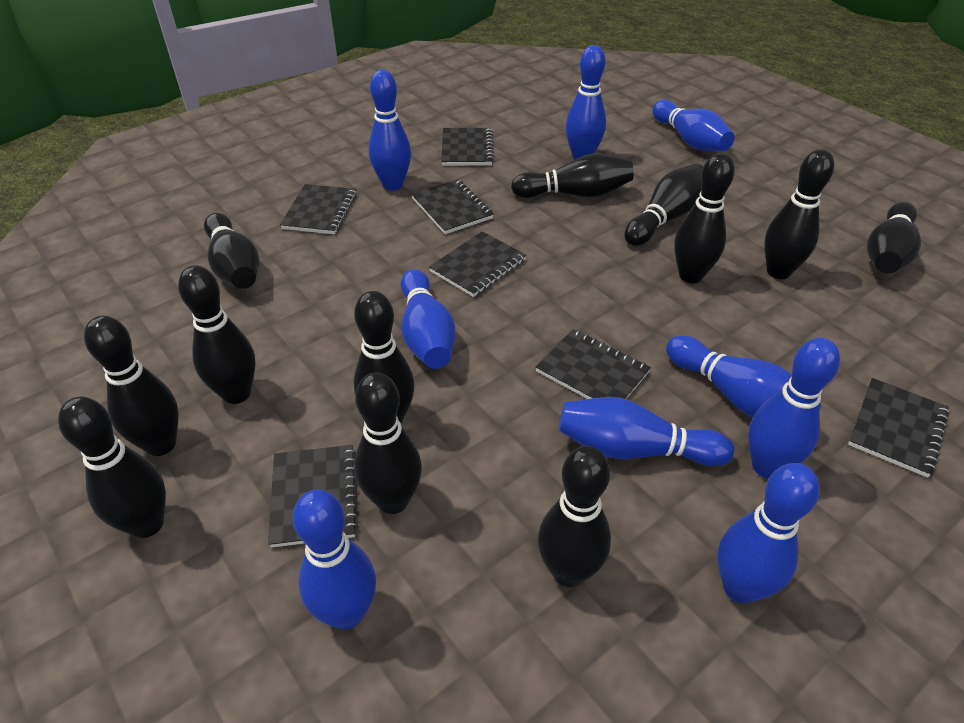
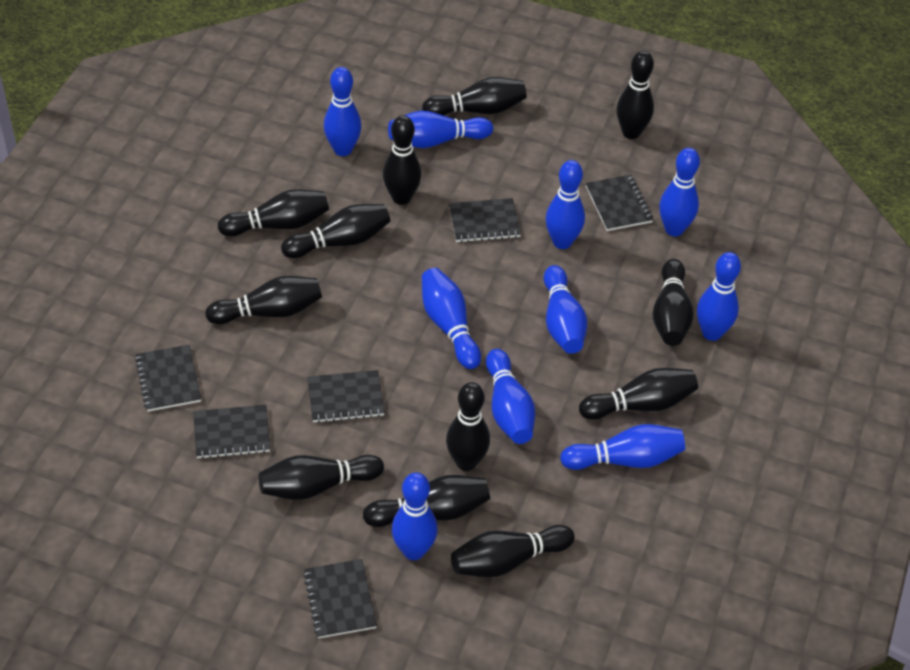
black notebook: [268,445,358,548] [280,184,357,234] [411,179,494,234] [429,231,526,297] [441,128,494,166] [536,329,651,399] [848,378,950,478] = 7 -> [135,345,201,412] [193,405,270,459] [303,559,377,639] [307,370,385,423] [449,198,521,243] [586,175,653,231] = 6
blue bowling pin: [292,490,376,630] [369,70,411,191] [401,269,456,369] [559,397,734,467] [566,45,606,160] [652,100,734,151] [666,335,821,418] [718,463,820,604] [748,338,840,479] = 9 -> [324,67,361,156] [388,111,493,148] [392,472,438,560] [422,268,481,369] [486,349,535,444] [544,265,587,354] [546,160,585,249] [560,424,685,470] [659,148,700,236] [697,252,741,341] = 10

